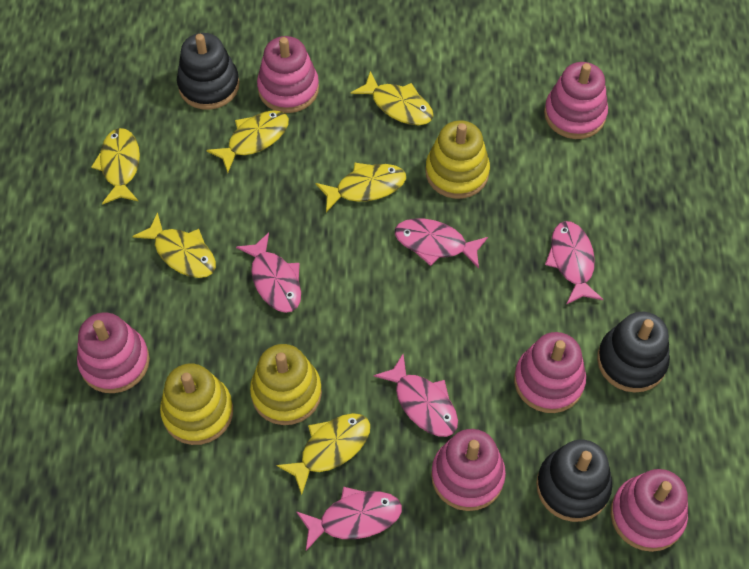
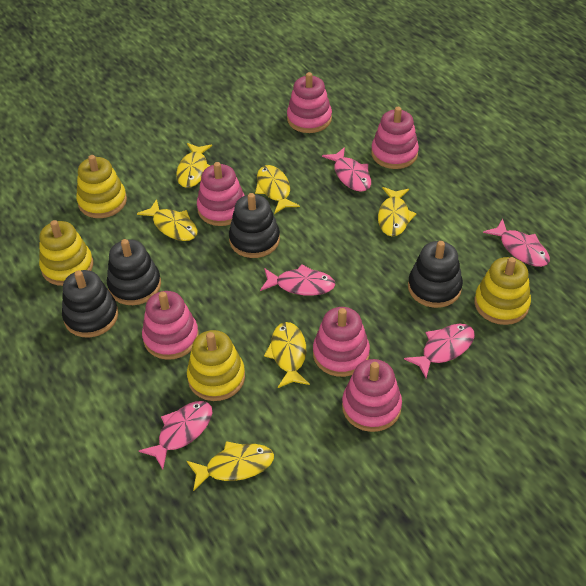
black stacking toy: [177,33,239,110] [536,440,612,522] [597,312,670,393] = 3 -> [62,270,118,338] [107,239,161,305] [229,193,280,258] [408,241,463,308] = 4
yellow stacking toy: [160,364,233,445] [250,344,322,425] [425,120,490,199] = 3 -> [39,220,93,286] [76,155,127,218] [187,330,245,401] [474,257,531,325] = 4

